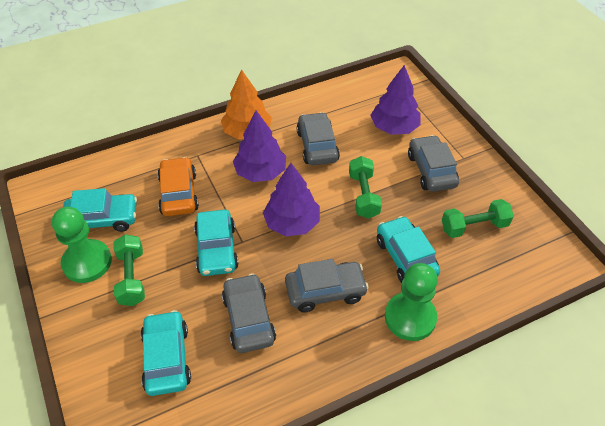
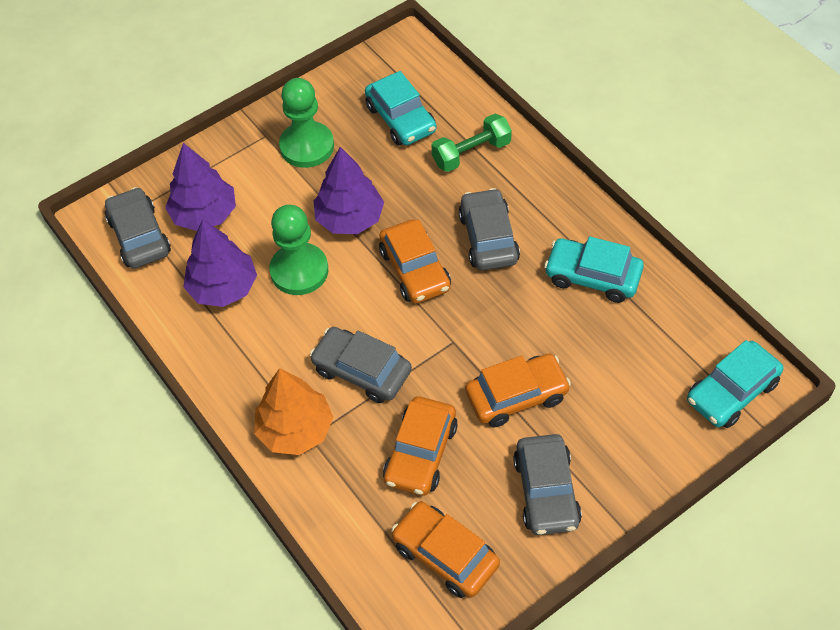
green dumbbell: [113,234,145,306] [349,156,382,218] [442,199,514,238] = 3 -> [431,114,512,172] = 1
orange car: [158,157,199,216] = 1 -> [379,219,451,303] [383,396,458,496] [391,501,500,598] [465,354,571,427] = 4
turquoise car: [63,188,137,232] [141,310,191,396] [194,209,239,276] [377,216,440,283] = 4 -> [365,71,436,146] [544,236,644,303] [687,340,783,428] = 3

